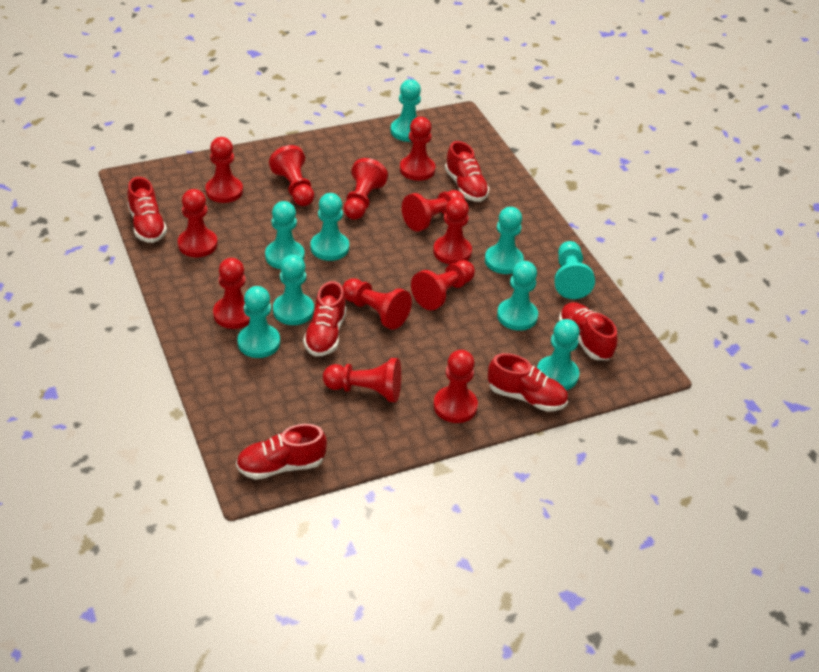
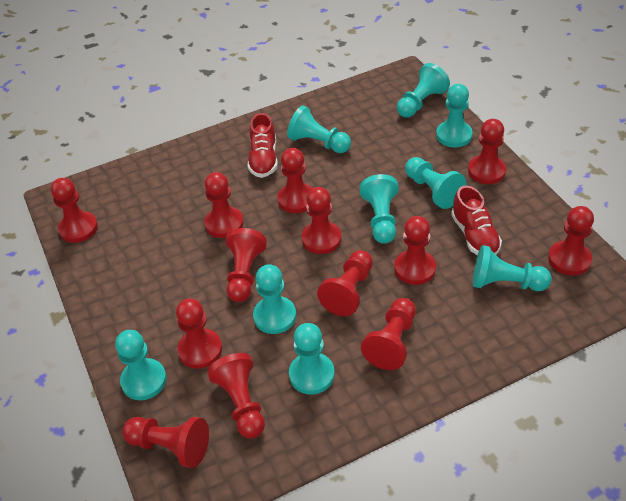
red pawn: [178,189,218,257] [206,137,243,203] [213,258,250,329] [269,145,314,206] [323,358,401,402] [342,278,412,330] [344,158,388,220] [400,117,436,181] [402,190,465,232] [411,260,475,310] [433,197,472,264] [433,350,478,423] = 12 -> [51,178,98,243] [122,417,209,468] [176,298,222,369] [204,172,244,238] [207,353,265,438] [226,228,267,302] [277,148,313,213] [302,187,341,254] [317,250,373,316] [361,298,416,370] [394,216,436,285] [468,119,506,184] [548,206,594,276] = 13
red shoe: [127,177,167,243] [236,424,327,480] [303,281,346,356] [445,141,490,202] [488,353,568,411] [559,302,618,360] = 6 -> [248,113,278,178] [451,185,502,255] = 2

